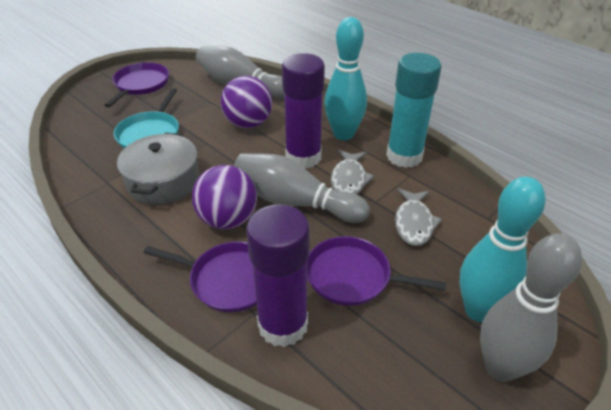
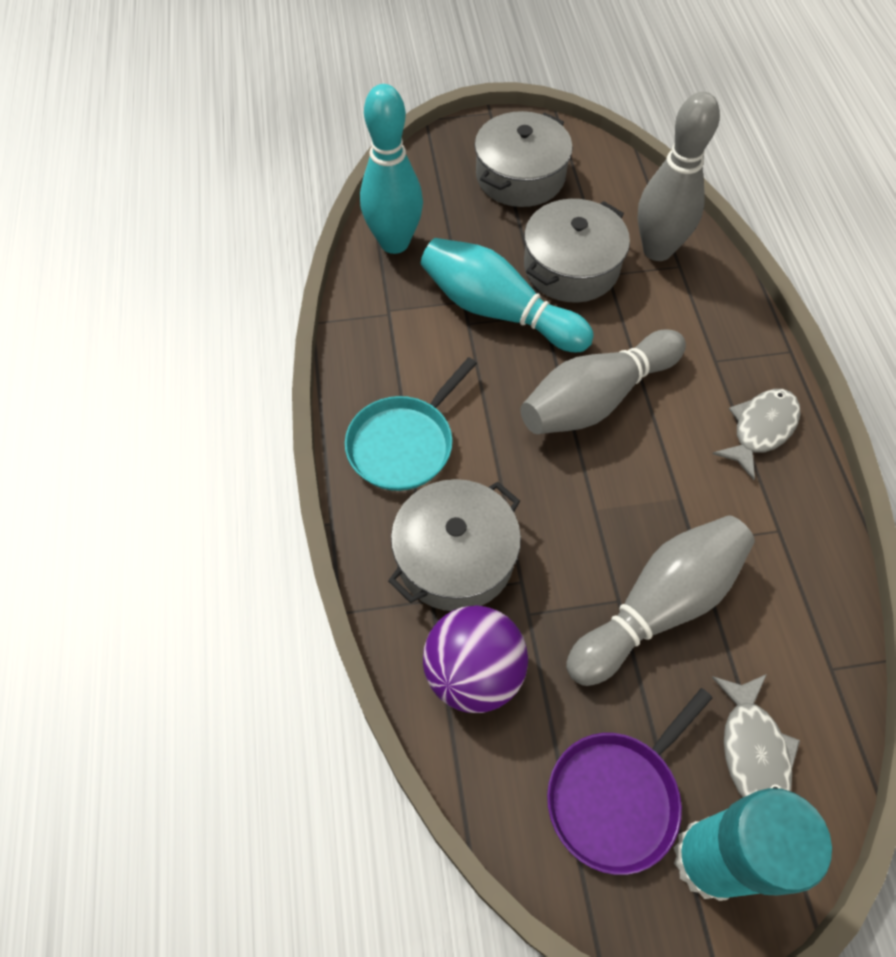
grey pot: [117,133,199,205] = 1 -> [388,479,521,611] [474,111,573,207] [524,199,630,303] = 3
purple ball: [192,165,257,229] [221,76,272,128] = 2 -> [423,605,528,713] = 1
purple glue stick: [246,204,310,347] [282,53,325,169] = 2 -> none = 0
purple pan: [104,62,169,108] [144,242,257,312] [307,236,446,306] = 3 -> [547,688,712,875] = 1

